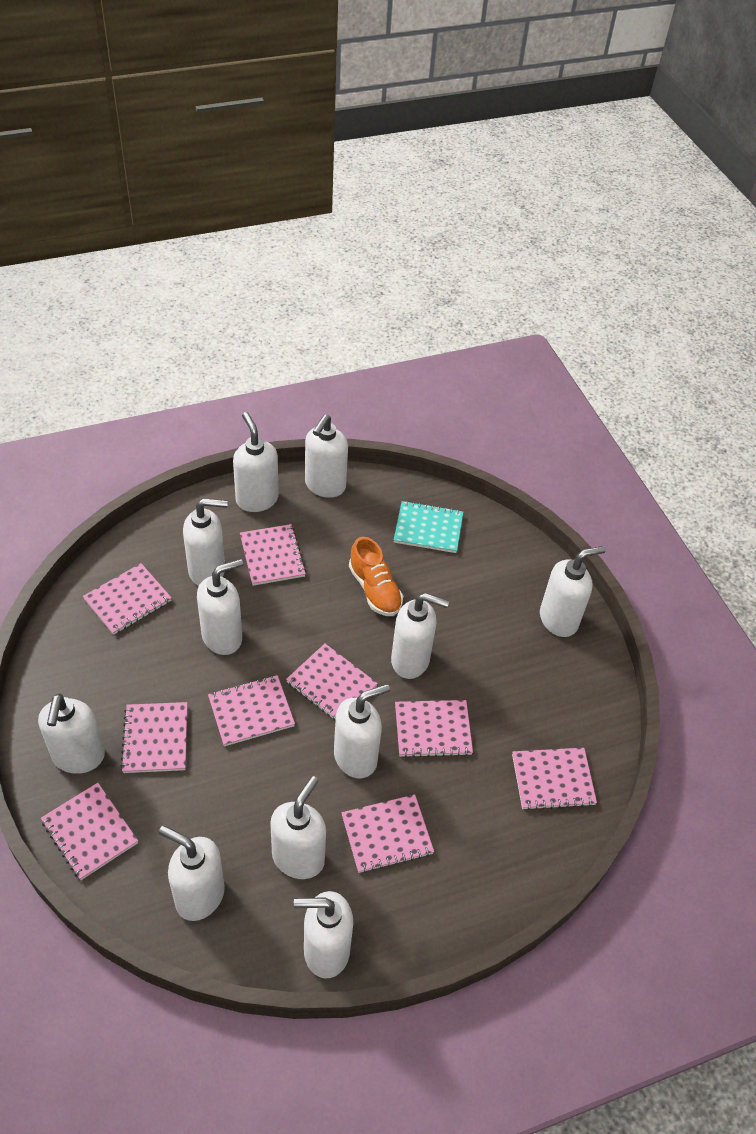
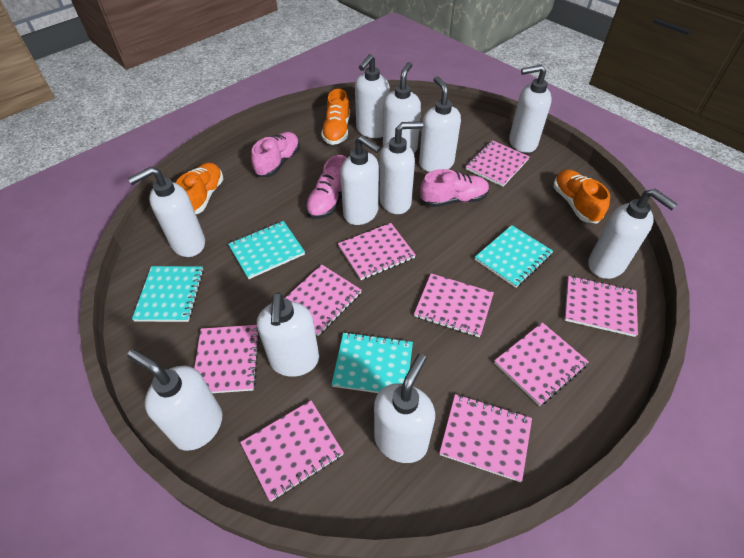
orange shoe: [349,537,403,616] = 1 -> [176,163,223,214] [321,89,350,145] [553,170,610,223] = 3
pink shoe: none = 0 -> [251,132,300,177] [305,155,347,219] [420,169,489,207] = 3
turquoise notebook: [394,501,463,553] = 1 -> [132,266,204,322] [228,221,305,279] [331,332,413,393] [475,225,553,288] = 4

